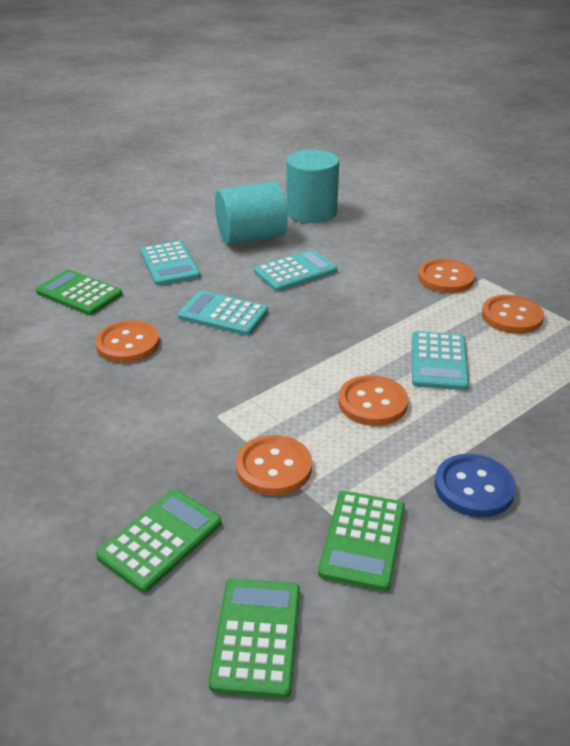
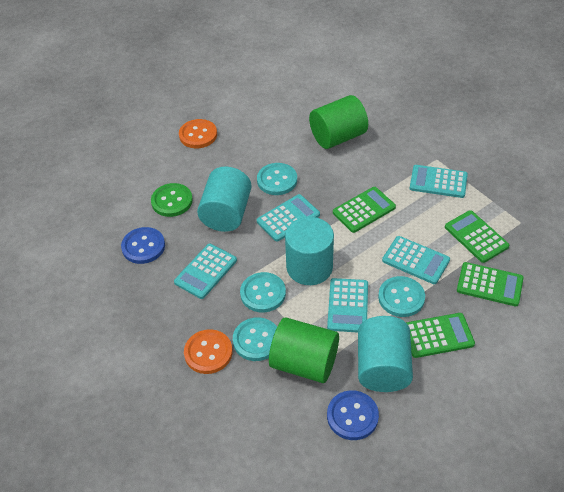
blue button: [435,454,516,517] = 1 -> [121,227,165,264] [327,390,379,440] = 2
green button: none = 0 -> [151,183,193,217] = 1
green cylinder: none = 0 -> [269,317,339,383] [309,95,368,149] = 2
orange button: [95,320,160,363] [236,435,312,496] [338,375,408,426] [418,259,475,293] [482,295,544,334] = 5 -> [179,119,217,148] [184,329,232,374] = 2
turquoise button: none = 0 -> [233,317,277,361] [240,272,286,312] [257,163,297,195] [378,276,425,317] = 4
turquoise calculator: [140,241,200,286] [178,291,268,336] [254,249,337,291] [412,331,469,390] = 4 -> [174,244,237,299] [257,194,320,242] [327,278,368,333] [382,236,450,284] [410,165,468,198] = 5
turquoise cylinder: [215,182,287,245] [287,149,339,223] = 2 -> [197,167,252,232] [285,217,334,285] [358,316,413,392] = 3

